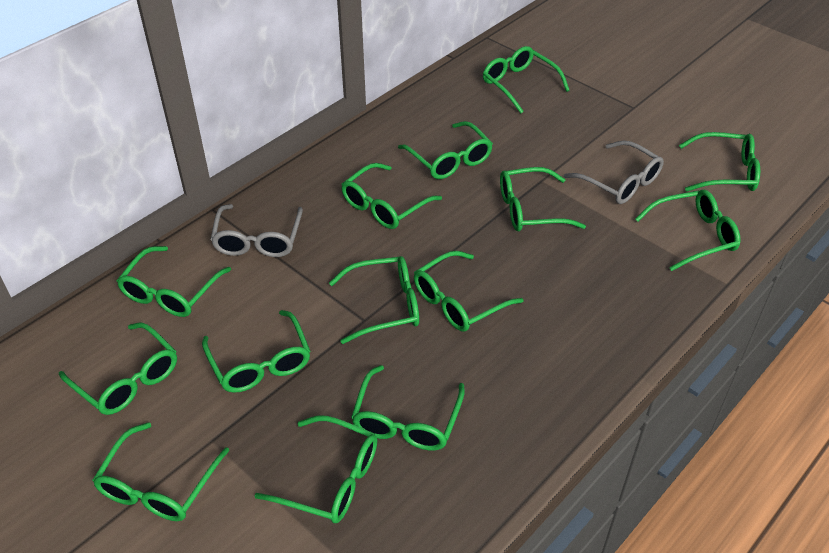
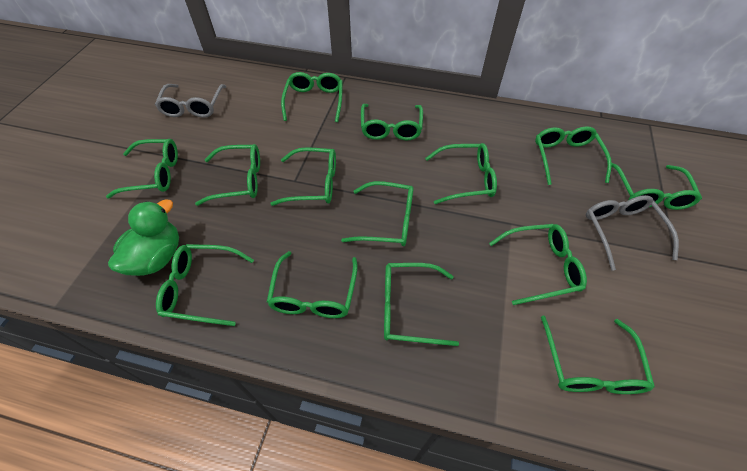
green duck: none = 0 -> [108,199,179,276] = 1

